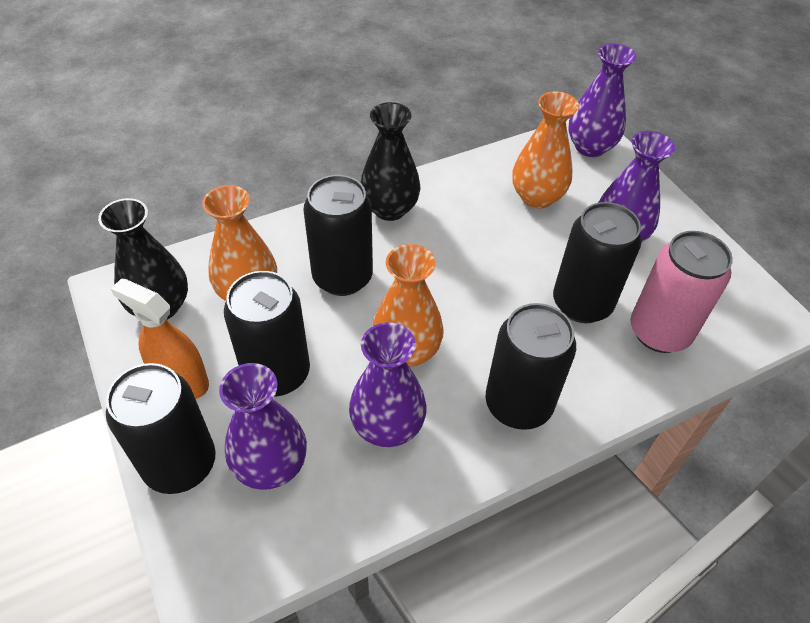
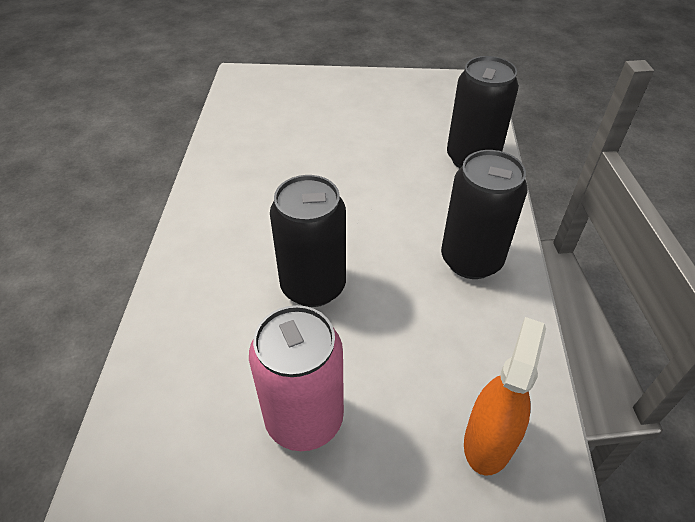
black can: [106,363,216,494] [224,271,310,397] [303,175,373,296] [485,303,576,430] [553,202,642,323] = 5 -> [270,175,346,307] [441,150,528,279] [447,56,519,168] = 3
black vase: [98,198,188,319] [360,102,421,221] = 2 -> none = 0
orange vase: [202,185,277,301] [373,244,444,367] [512,91,579,209] = 3 -> none = 0
purple vase: [219,363,307,490] [349,322,427,447] [568,44,636,157] [598,131,675,243] = 4 -> none = 0

